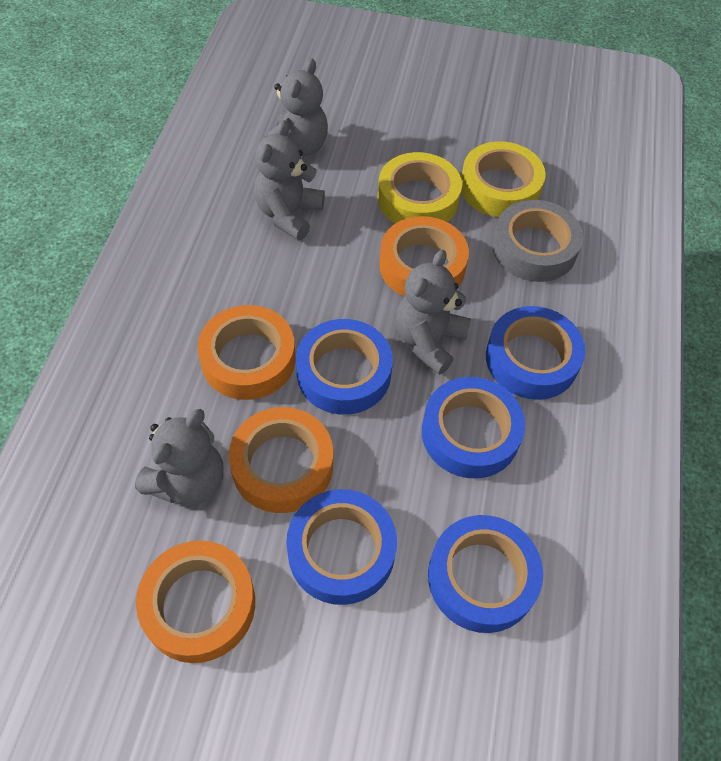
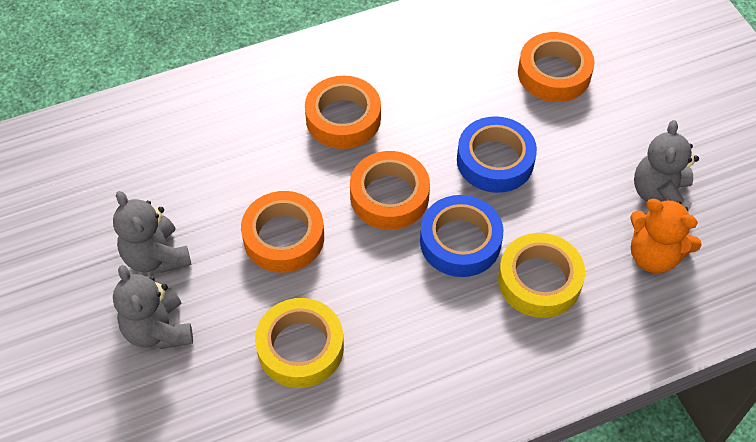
blue tape: [286,489,397,605] [296,319,393,415] [422,377,525,479] [428,515,543,633] [486,306,585,400] = 5 -> [420,195,503,277] [457,116,537,193] = 2
grey tape: [492,200,583,282] = 1 -> none = 0
grey teddy bear: [135,409,224,505] [254,120,325,241] [264,58,328,156] [396,250,471,375] = 4 -> [113,191,192,273] [113,265,193,349] [634,120,699,212] = 3
orange teddy bear: none = 0 -> [630,199,702,273] = 1

